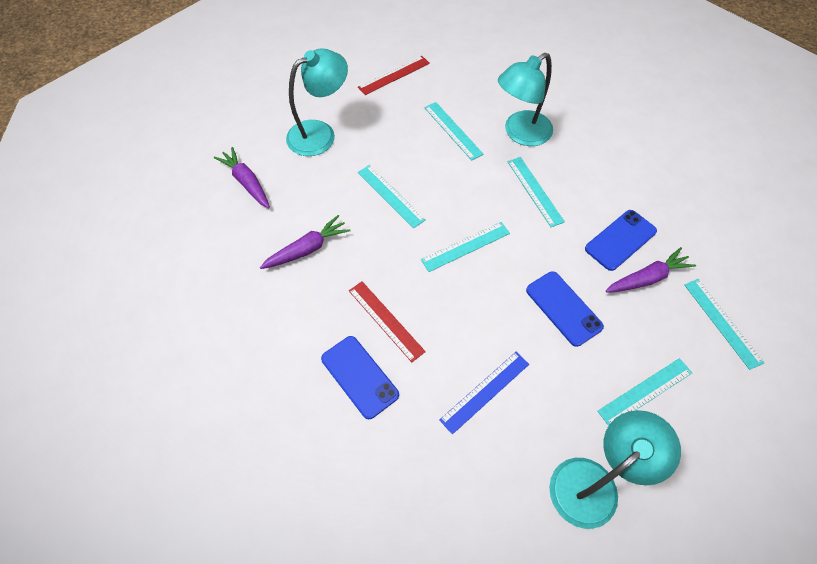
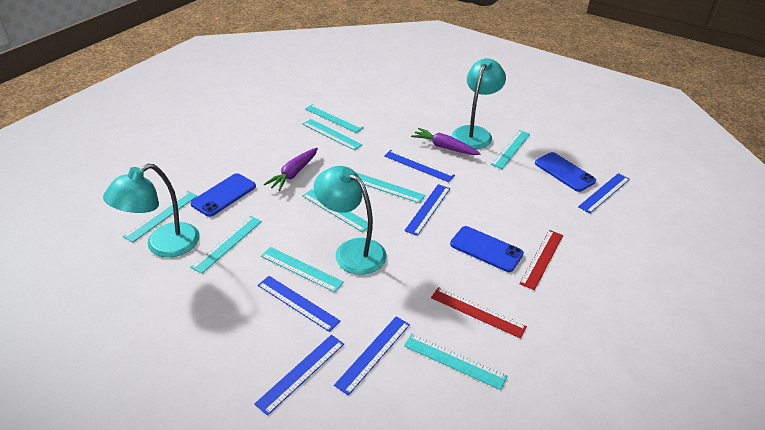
blue ruler: [439,352,529,434] = 1 -> [254,335,344,416] [258,276,340,332] [334,316,410,395] [384,150,455,182] [404,184,450,236] [578,173,630,214] = 6
purple carrot: [214,147,270,208] [260,215,350,269] [606,247,696,293] = 3 -> [264,148,318,191] [411,128,481,155] = 2
turquoise ruler: [358,165,426,228] [421,222,510,272] [424,102,484,161] [507,157,565,227] [597,358,692,426] [684,279,764,370] = 6 -> [123,191,197,242] [190,216,262,274] [261,247,344,292] [302,189,368,232] [303,119,362,150] [305,104,364,133] [356,172,425,203] [404,333,507,390] [491,130,530,169] = 9

